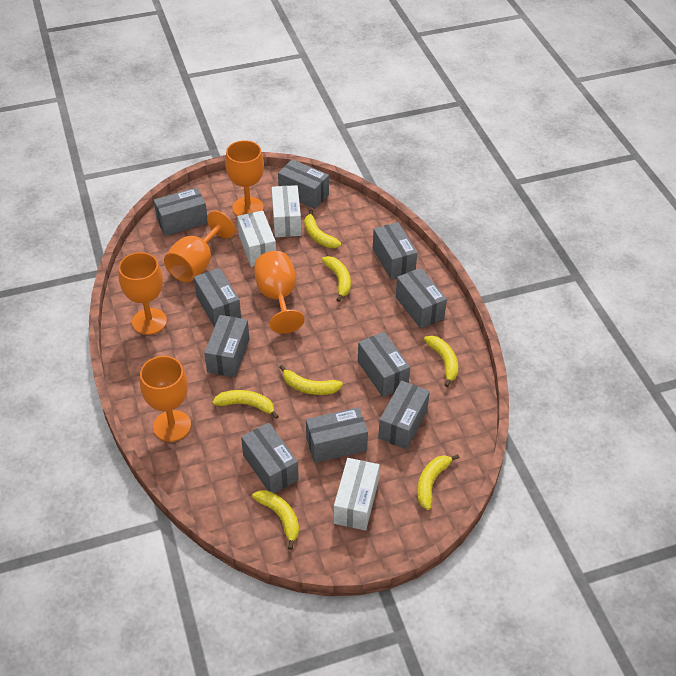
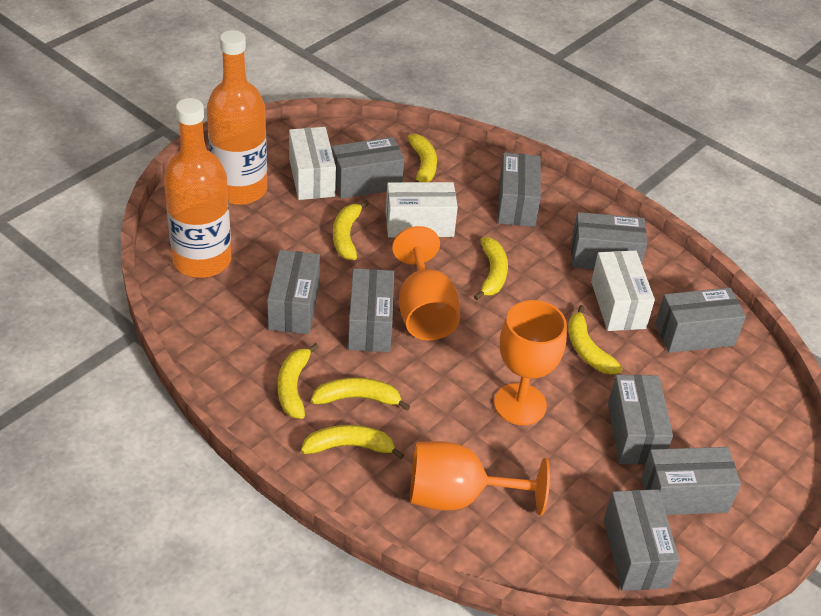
grey box: [154,187,208,236] [194,268,241,327] [204,315,249,377] [241,423,299,493] [278,159,329,209] [306,407,368,463] [358,332,410,397] [373,222,417,279] [378,381,430,449] [396,268,447,329] = 10 -> [267,250,320,334] [332,137,404,199] [348,268,394,352] [498,152,541,227] [571,212,647,269] [604,489,679,591] [608,375,673,465] [641,447,741,515] [655,288,746,353] = 9
orange bottle: none = 0 -> [164,98,231,278] [207,30,267,205] = 2
orange goblet: [119,252,167,335] [140,356,191,442] [164,211,235,282] [225,140,264,216] [254,251,304,334] = 5 -> [392,226,460,340] [410,441,550,516] [494,300,567,425] = 3

